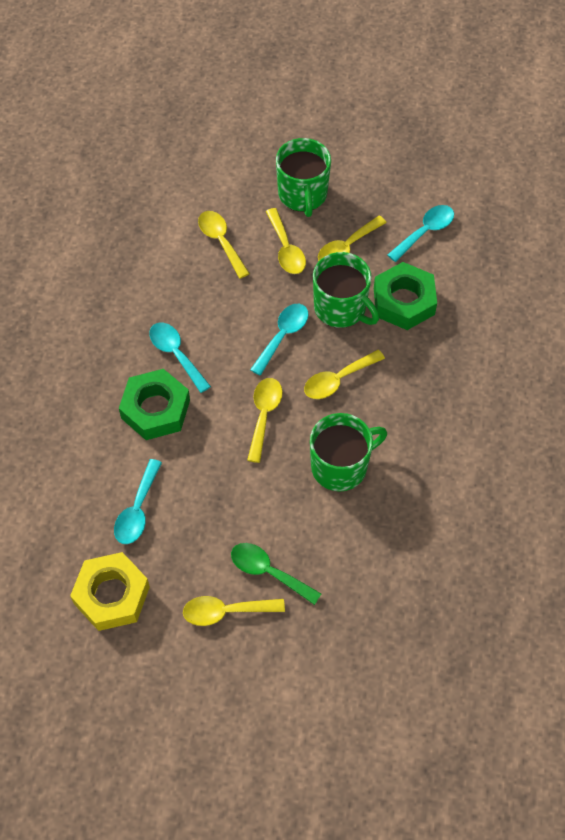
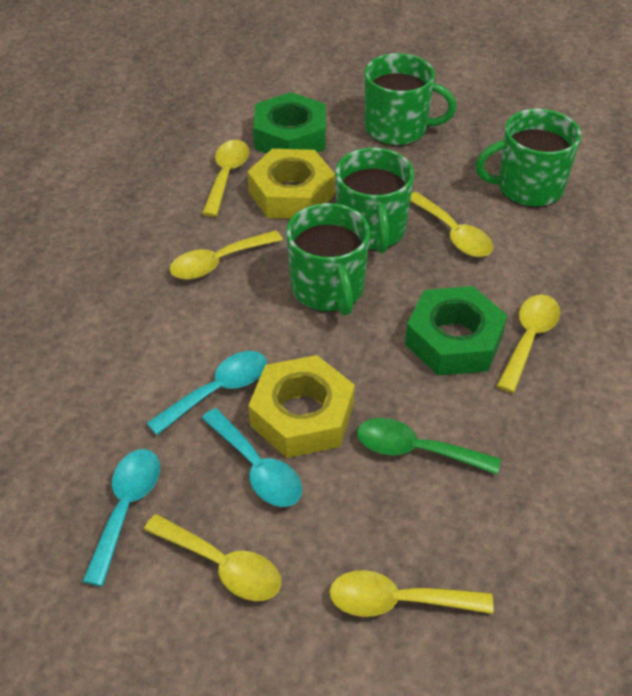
green mug: [276,138,331,217] [310,413,387,491] [313,252,379,328] = 3 -> [286,203,370,316] [335,148,414,253] [365,53,457,146] [475,109,581,208] = 4
turquoise spoon: [114,459,162,544] [149,323,211,393] [250,304,308,376] [388,205,454,262] = 4 -> [83,449,160,586] [147,351,267,435] [202,408,302,507] = 3
yellow nut: [70,552,150,631] = 1 -> [247,149,335,219] [248,355,355,458] = 2

